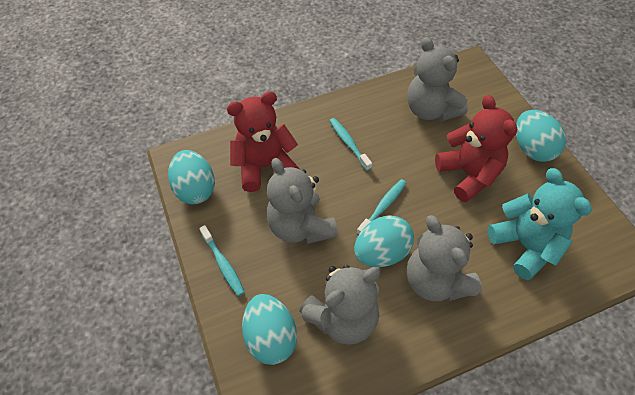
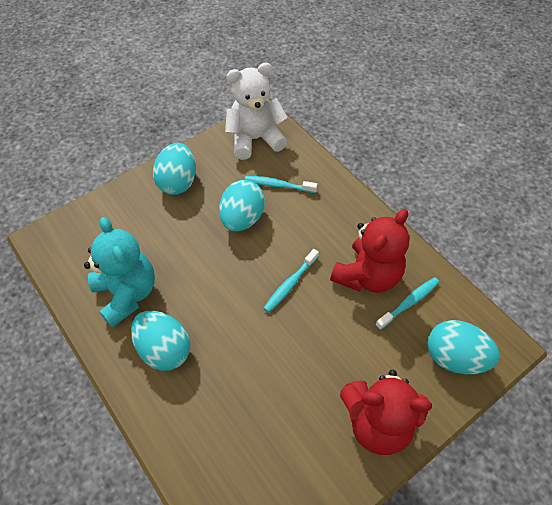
grey teddy bear: [267,158,338,244] [299,265,381,345] [407,37,468,121] [407,215,482,301] = 4 -> none = 0
white teddy bear: none = 0 -> [225,63,288,160] = 1

